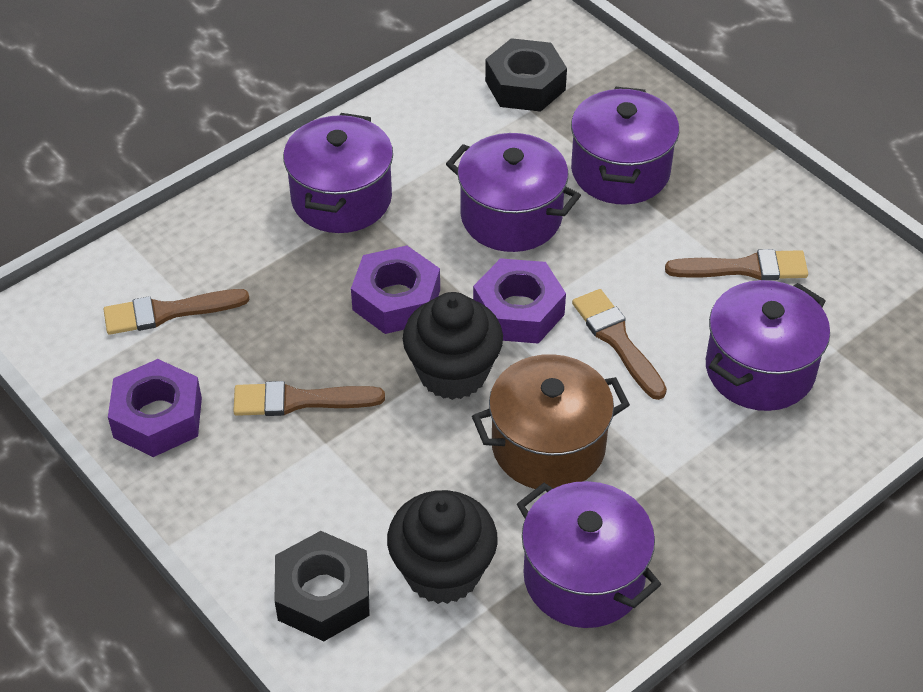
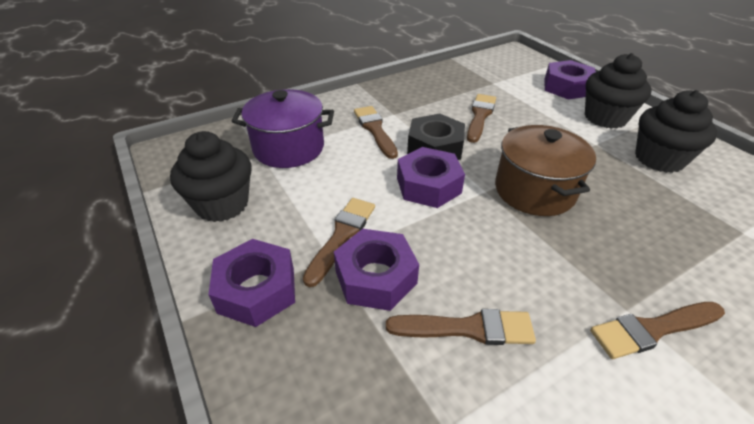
black cupcake: [387,490,498,604] [403,292,503,400] = 2 -> [170,131,252,222] [585,53,652,129] [635,90,717,173] = 3
black nut: [275,531,370,641] [485,38,567,112] = 2 -> [407,113,465,160] = 1
brown brush: [103,289,250,335] [233,381,385,416] [572,289,667,400] [665,249,808,280] = 4 -> [303,198,375,287] [354,106,398,159] [386,309,536,345] [467,94,496,143] [590,302,725,359] = 5
purple nut: [108,359,202,457] [351,245,440,334] [473,258,566,344] = 3 -> [208,239,295,327] [334,229,419,311] [397,147,465,208] [544,60,596,100] = 4
purple pot: [283,113,393,233] [446,133,581,252] [517,481,661,628] [571,87,679,205] [706,280,830,411] = 5 -> [232,89,334,168] = 1

